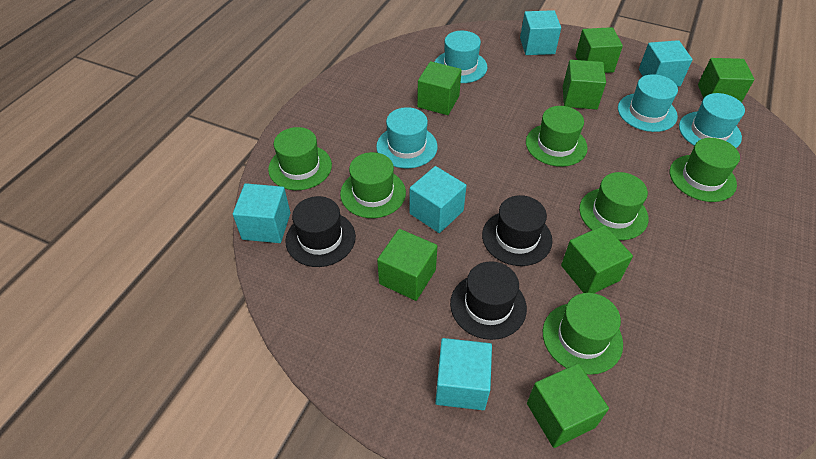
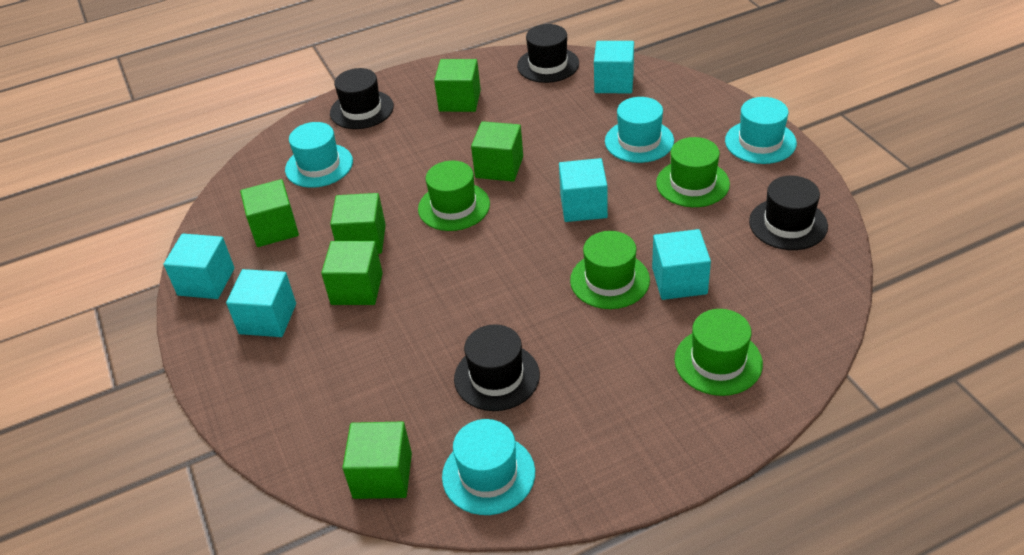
black hat: [285,196,356,267] [450,261,527,340] [482,195,552,266] = 3 -> [330,68,394,129] [454,324,540,411] [517,24,579,83] [749,176,828,250] = 4
green cube: [377,229,437,301] [417,61,462,115] [527,363,609,448] [561,225,633,293] [563,60,606,110] [575,27,623,73] [698,58,755,103] = 7 -> [240,179,299,247] [321,241,383,305] [330,193,386,254] [342,422,412,499] [434,59,481,112] [471,121,523,182] = 6
green hat: [268,127,332,190] [340,152,406,218] [526,106,588,167] [543,293,623,375] [579,172,648,240] [670,138,740,202] = 6 -> [418,161,490,231] [570,231,650,309] [656,137,730,207] [674,309,763,396] = 4

